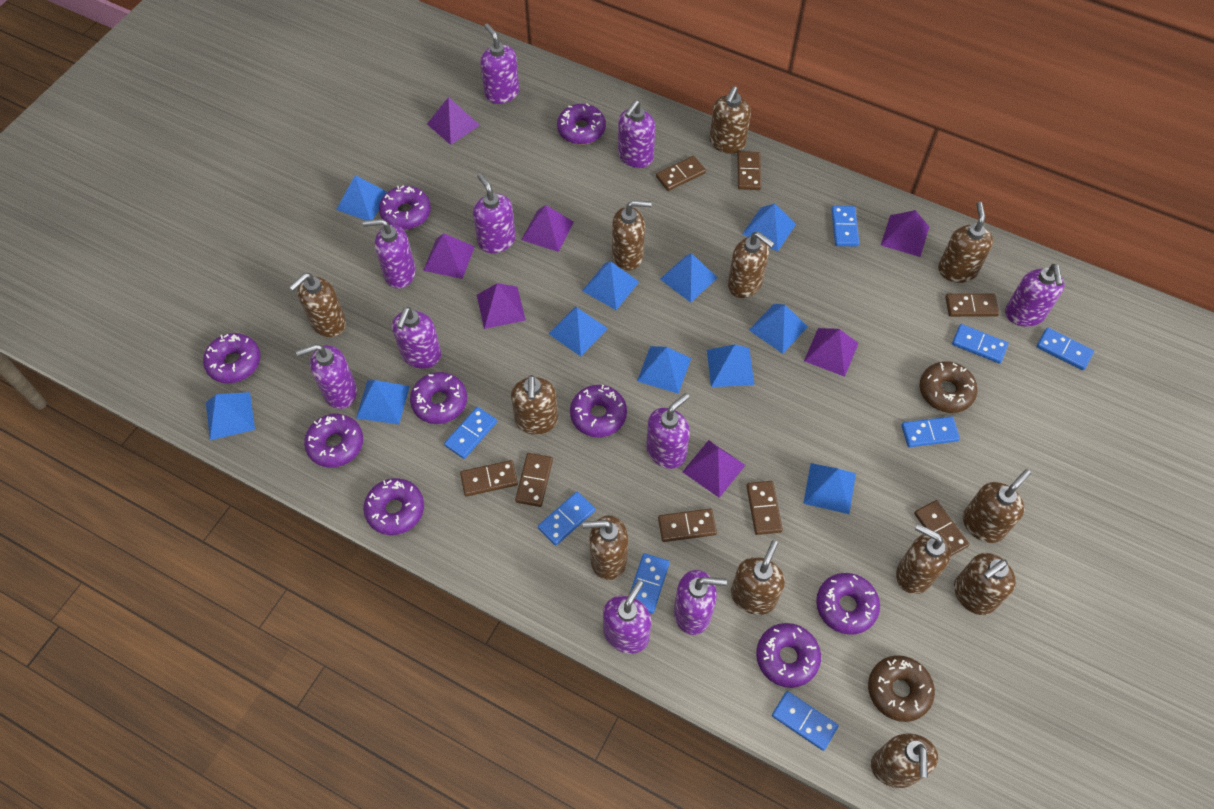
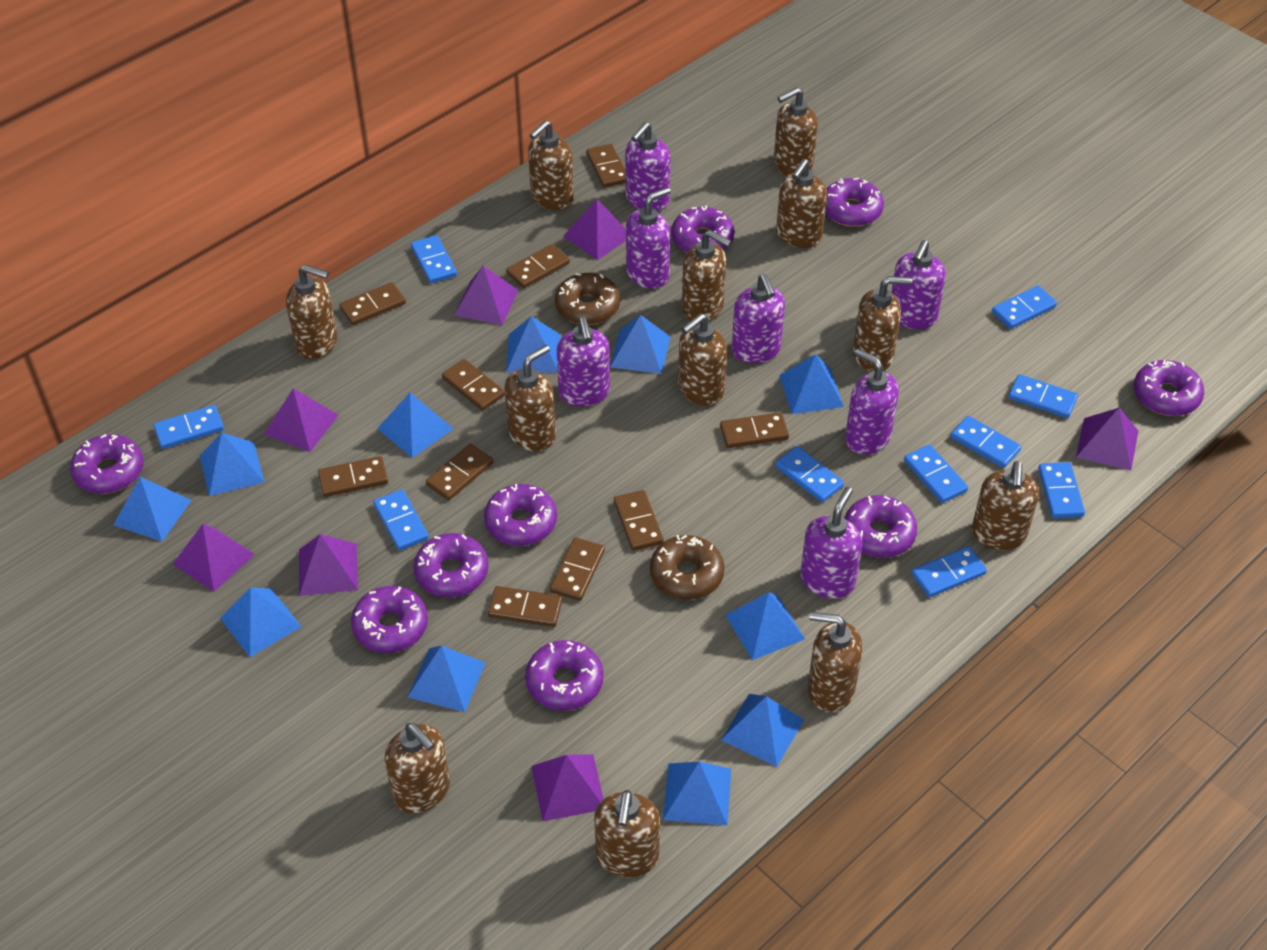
blue domino: [444,407,497,459] [538,492,595,546] [630,553,670,614] [772,691,839,751] [831,206,859,246] [901,416,960,447] [952,324,1008,364] [1036,328,1094,370] = 8 -> [153,405,224,449] [373,489,429,550] [411,235,457,283] [775,446,844,502] [904,444,968,503] [912,546,987,597] [950,416,1021,468] [992,285,1057,329] [1008,374,1078,418] [1038,462,1085,518] = 10
brown domino: [460,460,518,497] [515,453,553,507] [656,156,706,191] [658,508,717,542] [737,151,761,190] [746,481,783,535] [914,500,969,556] [945,294,999,317] = 8 -> [318,456,388,497] [339,282,406,325] [426,444,493,500] [442,359,505,411] [488,586,562,627] [506,244,570,288] [550,537,605,601] [586,144,625,188] [614,490,664,551] [720,412,789,448] = 10
purple soap dispenser: [296,344,357,409] [363,219,416,289] [392,307,441,369] [473,173,516,253] [480,23,519,104] [603,580,651,654] [618,100,655,168] [646,393,690,469] [674,570,727,635] [1005,264,1065,327] = 10 -> [557,317,610,407] [625,122,671,211] [626,187,671,289] [732,274,785,363] [800,487,862,599] [845,349,899,455] [891,240,946,330] = 7

